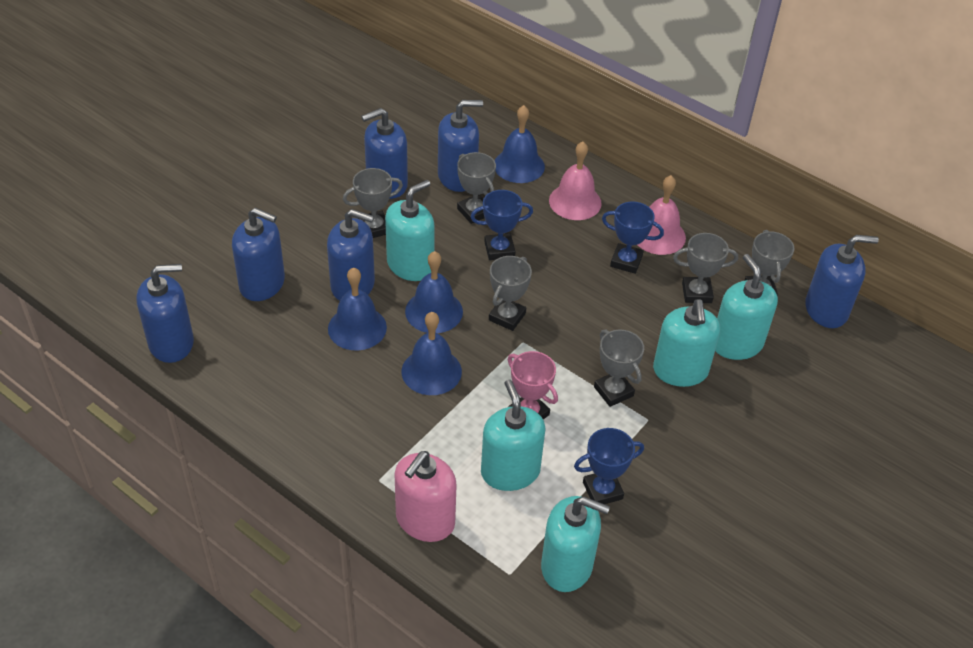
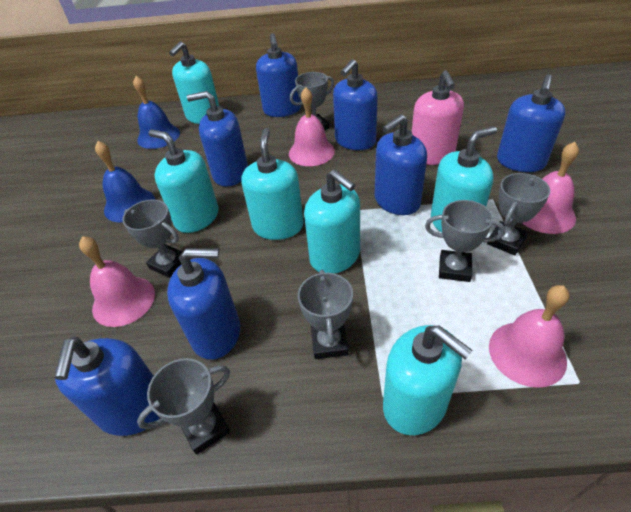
blue bell: [328,267,387,351] [402,312,462,395] [405,251,463,333] [495,105,545,183] = 4 -> [95,141,155,222] [133,76,180,149] = 2
blue soap dispenser: [136,264,194,363] [232,208,285,301] [327,209,375,301] [361,108,408,199] [438,100,483,192] [805,235,879,328] = 6 -> [55,337,160,436] [167,248,240,360] [187,91,248,187] [256,33,301,117] [333,59,378,150] [375,114,427,215] [497,74,566,172] = 7
blue trophy: [471,190,533,260] [574,428,644,504] [602,202,664,274] = 3 -> none = 0
pink bell: [549,141,602,220] [637,175,686,255] = 2 -> [79,236,155,327] [289,87,335,166] [489,285,569,388] [523,142,579,234] = 4
pink trophy: [508,351,558,419] = 1 -> none = 0
turquoise soap dispenser: [385,180,435,281] [481,379,546,491] [541,496,610,592] [653,299,720,387] [715,254,778,360] = 5 -> [148,130,219,233] [169,41,219,124] [241,128,304,240] [304,169,360,274] [383,325,473,435] [431,126,497,233] = 6

